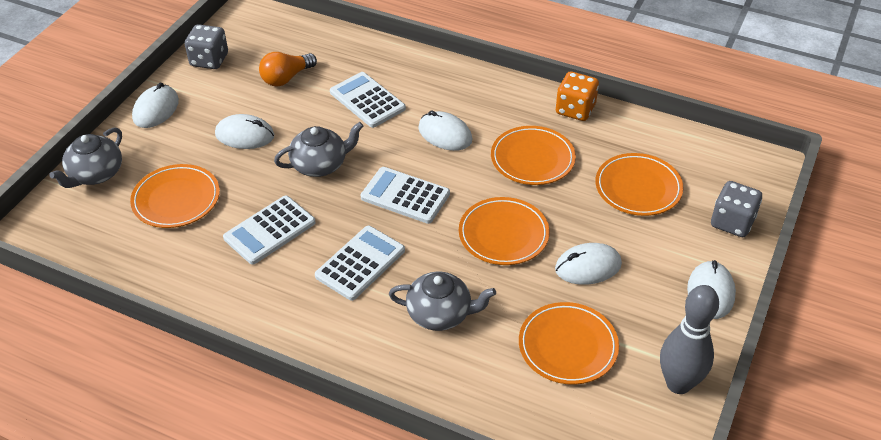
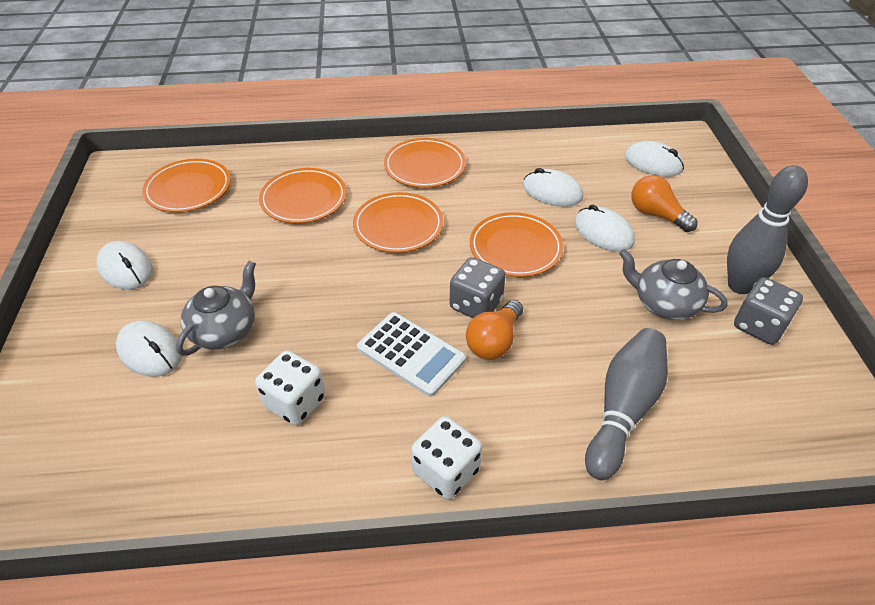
grey bowling pin: [660,285,719,394] = 1 -> [585,328,668,480] [727,165,808,294] = 2
grey teapot: [49,127,122,188] [274,122,364,177] [389,272,496,331] = 3 -> [176,261,256,356] [619,249,728,320] = 2
orange dice: [556,71,599,121] = 1 -> none = 0
orange light bulb: [259,52,317,86] = 1 -> [466,300,523,360] [631,175,698,232] = 2
white calculator: [223,196,316,265] [315,226,405,301] [330,72,406,128] [361,167,450,224] = 4 -> [357,312,466,397] = 1
white dice: none = 0 -> [255,351,326,425] [411,416,482,500] = 2

